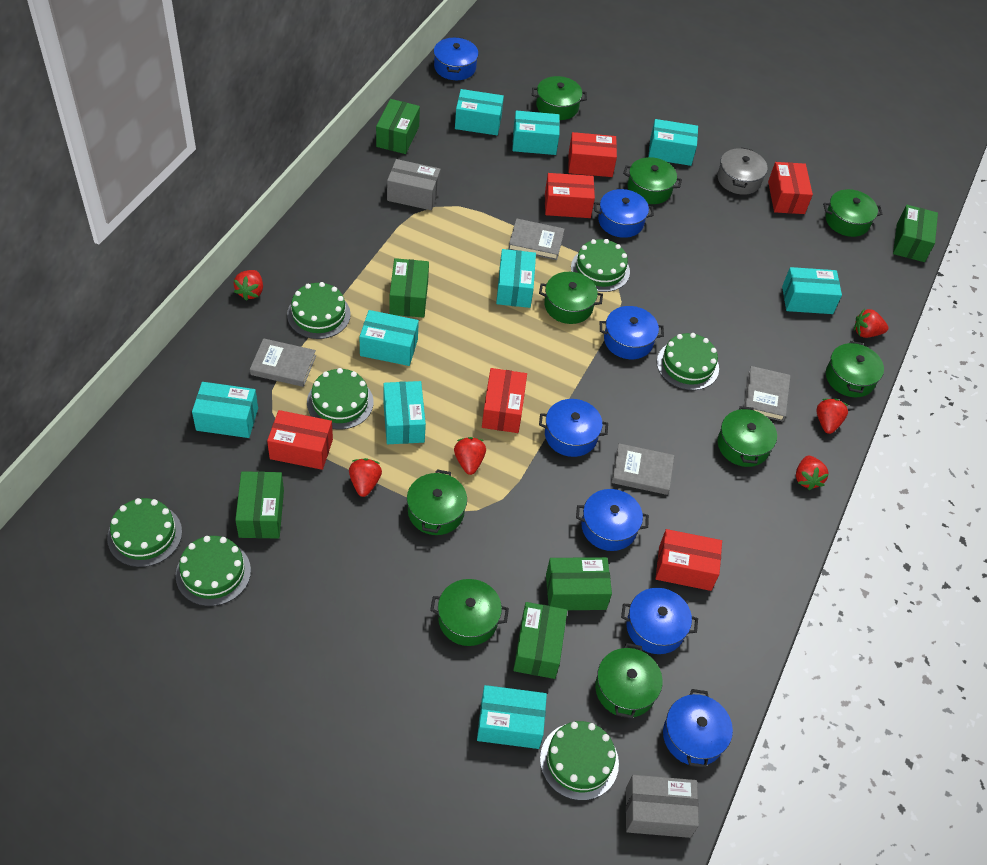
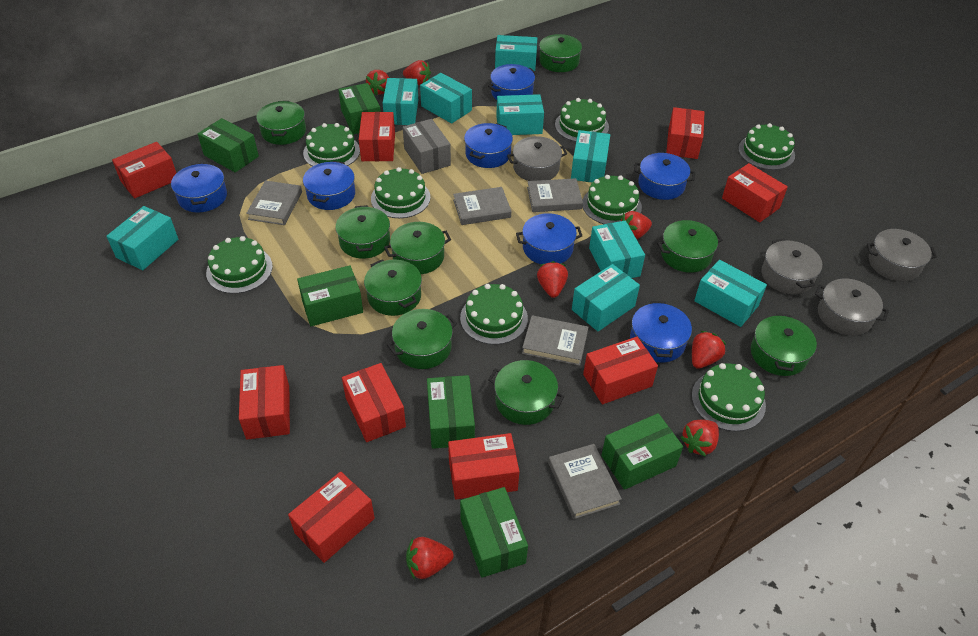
green cake: [107,498,182,567] [175,536,251,606] [287,282,351,339] [307,368,374,429] [540,721,619,801] [571,239,630,292] [657,333,719,390] = 7 -> [206,236,273,294] [303,123,360,167] [371,167,430,218] [460,284,528,345] [555,98,609,142] [582,175,642,224] [692,363,766,431] [738,123,795,170] = 8
grey book: [250,338,316,387] [508,219,565,260] [611,443,674,495] [744,366,791,422] = 4 -> [246,180,302,225] [453,187,511,225] [522,315,588,366] [527,178,583,212] [548,444,622,519] = 5
grey box: [387,159,441,210] [626,775,699,838] = 2 -> [403,119,451,174] = 1
grey pot: [718,147,767,195] = 1 -> [507,136,567,181] [761,239,822,294] [815,279,889,336] [867,229,937,281] = 4
red box: [267,410,333,470] [482,368,527,433] [545,173,595,218] [568,132,617,177] [655,529,722,591] [768,162,813,214] = 6 -> [112,142,176,198] [239,365,290,439] [288,471,375,563] [342,363,406,442] [359,112,395,161] [448,433,519,499] [583,337,658,404] [666,107,705,159] [722,163,788,222] = 9
red strawberry: [234,270,263,301] [349,458,382,497] [454,437,486,475] [796,456,829,490] [816,399,848,434] [854,308,888,338] = 6 -> [366,70,389,96] [403,60,431,85] [406,537,454,580] [537,261,568,298] [621,211,652,239] [680,420,719,457] [692,331,726,369] = 7

